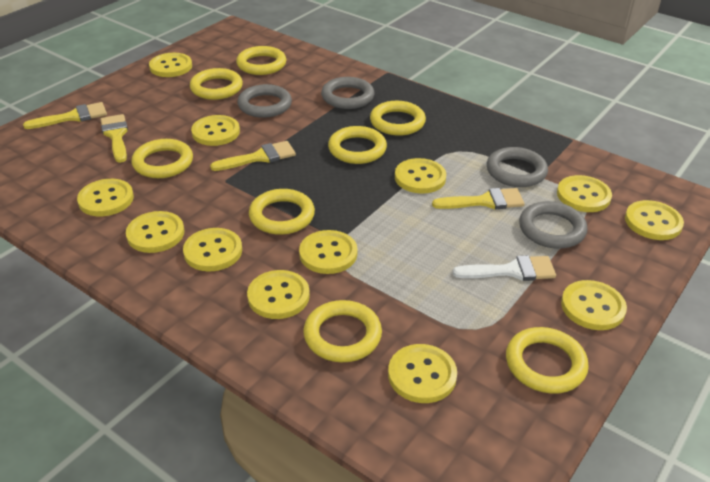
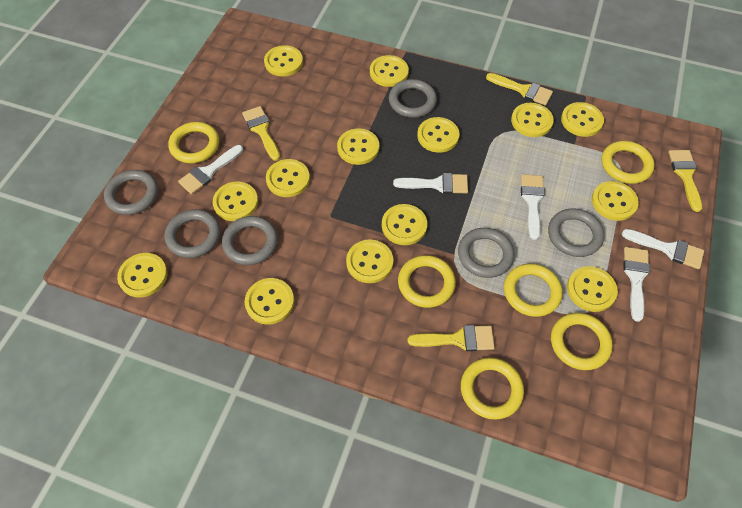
grey ring: [237,84,292,118] [321,77,375,109] [487,147,548,187] [519,201,587,249] = 4 -> [104,170,158,215] [165,209,220,258] [222,216,278,265] [389,79,437,118] [458,228,514,278] [548,209,604,257] = 6
white brush: [453,255,556,281] = 1 -> [178,145,243,194] [393,173,468,194] [521,174,545,240] [622,229,704,269] [623,247,650,322] = 5
yellow button: [77,179,134,216] [126,211,184,253] [149,53,192,77] [183,228,242,271] [191,115,240,146] [247,270,310,319] [299,230,357,274] [388,344,457,403] [395,158,446,194] [557,175,612,212] [561,280,627,330] [625,200,684,240] = 12 -> [117,253,168,298] [213,182,258,221] [245,278,294,325] [264,45,303,76] [266,159,310,197] [337,128,379,165] [346,239,393,283] [370,55,409,87] [382,204,427,245] [417,117,459,153] [511,103,554,137] [561,102,604,137] [567,266,618,312] [592,181,639,221] = 14
yellow ring: [131,139,193,178] [190,68,243,100] [236,46,286,75] [249,189,315,235] [304,300,382,362] [328,126,387,164] [370,101,426,136] [506,327,589,394] = 8 -> [168,122,220,163] [398,255,456,308] [461,358,524,420] [504,264,563,317] [551,313,613,370] [602,141,655,184] = 6

